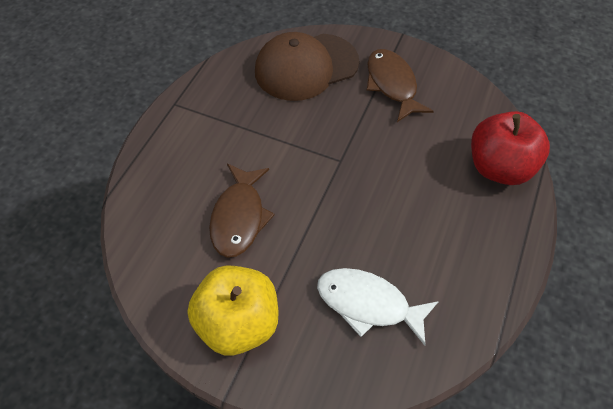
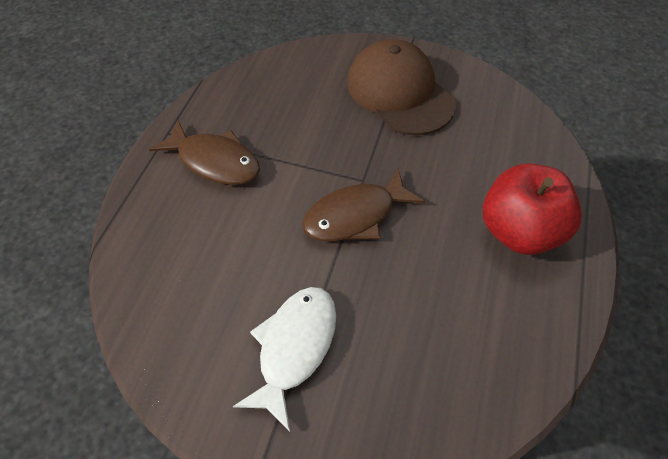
yellow apple: [188,265,279,356] = 1 -> none = 0

